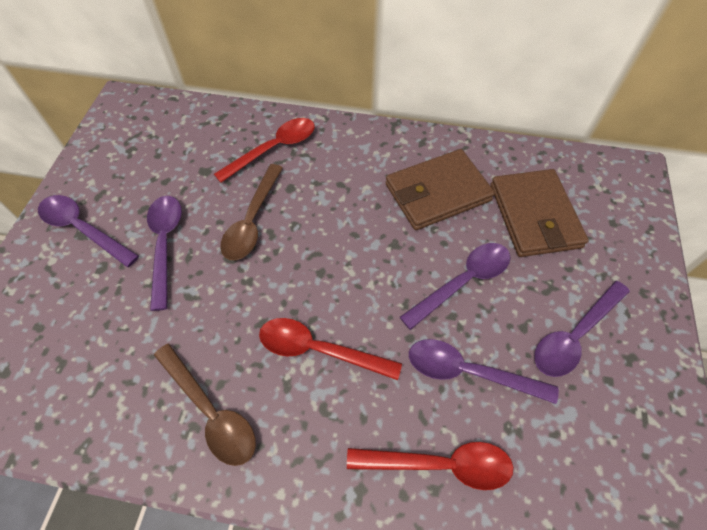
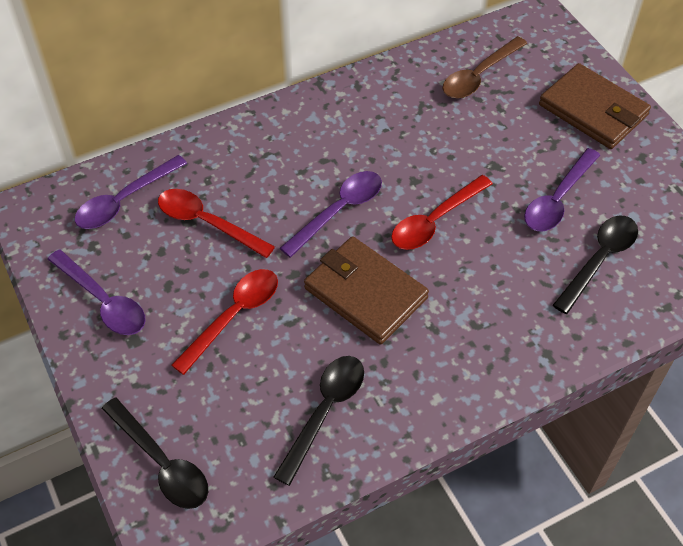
black spoon: none = 0 -> [102,397,208,509] [274,356,364,486] [553,216,638,314] = 3
brown spoon: [154,344,256,466] [220,164,283,260] = 2 -> [443,36,527,99] = 1
purple spoon: [38,195,139,267] [147,196,182,311] [400,243,511,330] [409,339,559,404] [534,281,630,377] = 5 -> [48,249,146,335] [75,155,187,229] [280,171,382,258] [524,148,600,231] = 4

